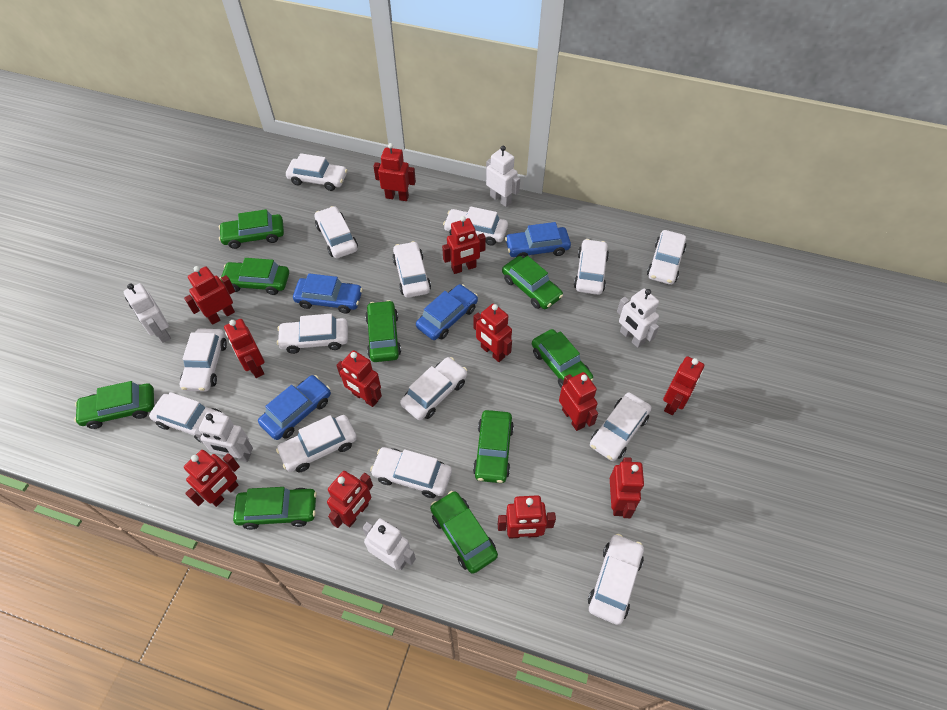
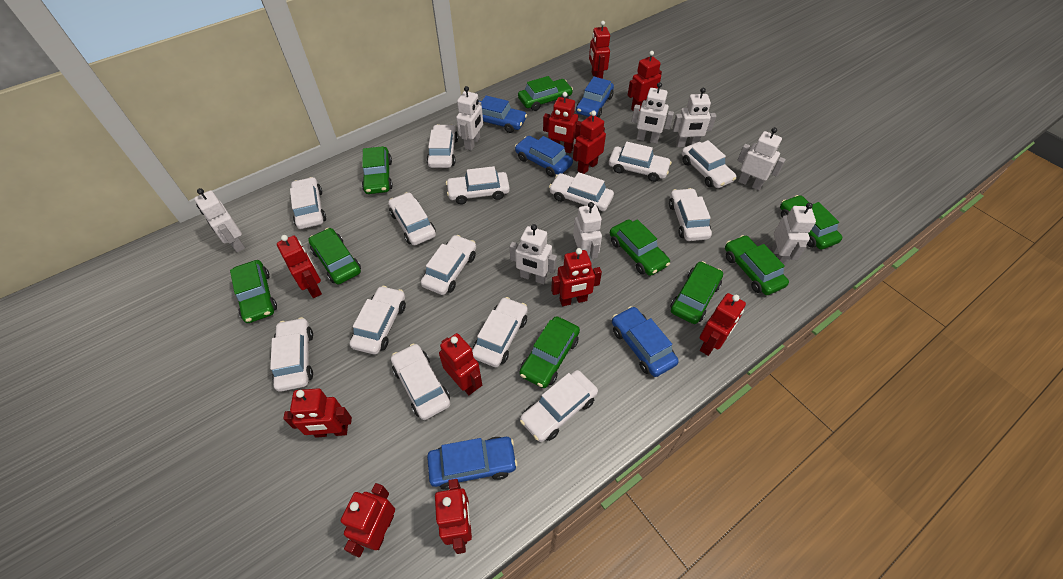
blue car: [258,375,331,440] [293,273,363,314] [416,284,478,340] [505,222,571,258] = 4 -> [427,437,517,490] [479,96,527,133] [515,136,573,177] [576,77,614,118] [612,306,679,377] = 5
red robot: [184,266,235,325] [184,450,240,507] [224,319,265,378] [327,471,373,528] [336,350,382,407] [373,143,416,201] [442,216,486,274] [473,304,512,362] [498,495,556,539] [559,372,598,431] [610,457,644,518] [663,356,704,415] = 12 -> [277,235,322,298] [283,388,352,438] [341,483,395,557] [435,479,472,554] [439,333,482,395] [543,92,581,153] [551,248,602,306] [573,111,606,174] [589,21,610,79] [628,51,662,110] [700,293,746,356] = 11
white robot: [124,283,171,343] [194,412,253,462] [362,518,416,570] [486,146,520,207] [617,289,659,348] = 5 -> [194,188,245,252] [456,86,483,151] [510,224,557,284] [573,202,602,263] [632,82,674,144] [672,88,716,147] [737,127,786,190] [772,203,816,267] = 8

